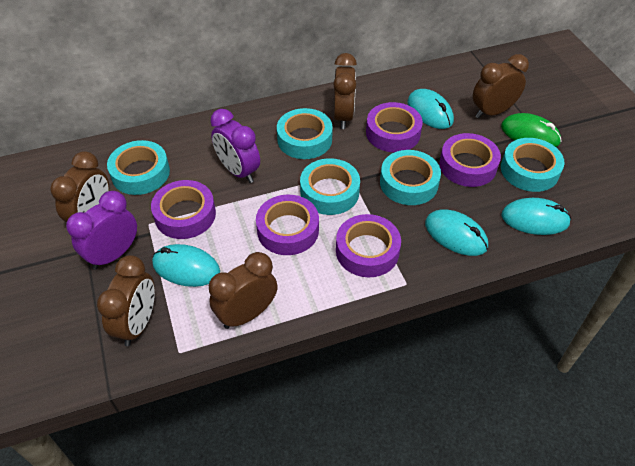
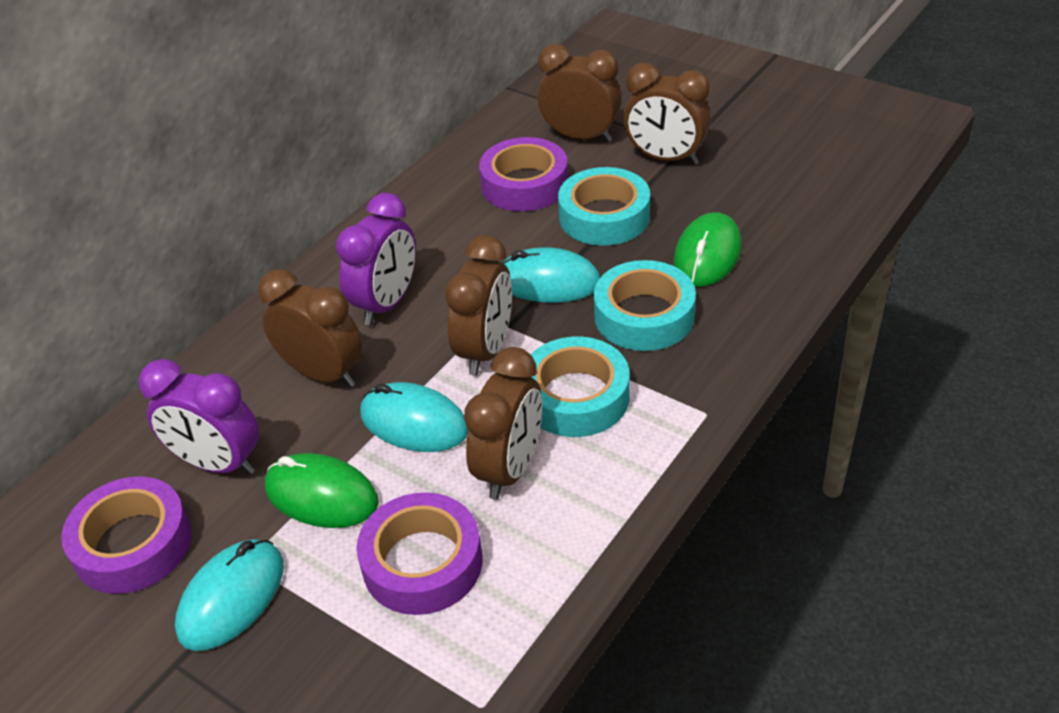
green mouse: [501,113,561,147] = 1 -> [265,453,379,528] [674,212,742,287] = 2
purple tape: [151,180,216,239] [256,195,319,255] [336,214,401,277] [366,102,423,152] [439,133,501,187] = 5 -> [61,477,192,594] [357,492,482,615] [479,137,568,211] = 3
turquoise mouse: [152,244,220,287] [408,89,454,129] [425,209,488,256] [501,198,571,235] = 4 -> [175,539,284,651] [360,382,468,452] [503,247,600,303] = 3
turquoise tape: [107,140,170,195] [277,108,333,159] [300,158,360,215] [380,150,441,205] [501,138,564,192] = 5 -> [531,337,630,437] [558,167,650,246] [594,260,696,351] = 3

